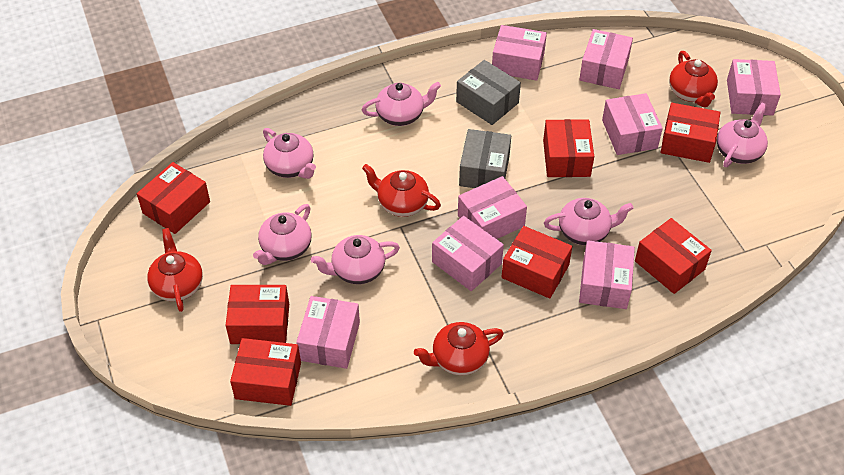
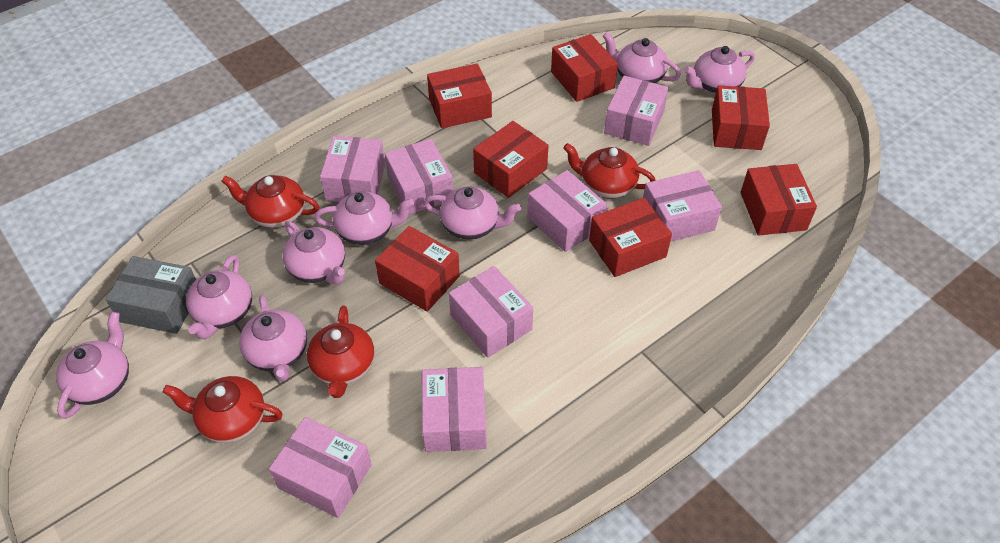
grey box: [456,60,521,125] [459,129,511,188] = 2 -> [106,256,196,334] = 1
pink teapot: [253,204,312,265] [263,128,316,179] [311,235,400,284] [362,82,441,126] [544,198,633,245] [717,103,768,167] = 6 -> [56,312,129,419] [186,255,252,339] [239,295,307,381] [283,221,345,285] [314,191,414,245] [423,186,521,240] [603,32,681,83] [684,46,755,94] = 8

